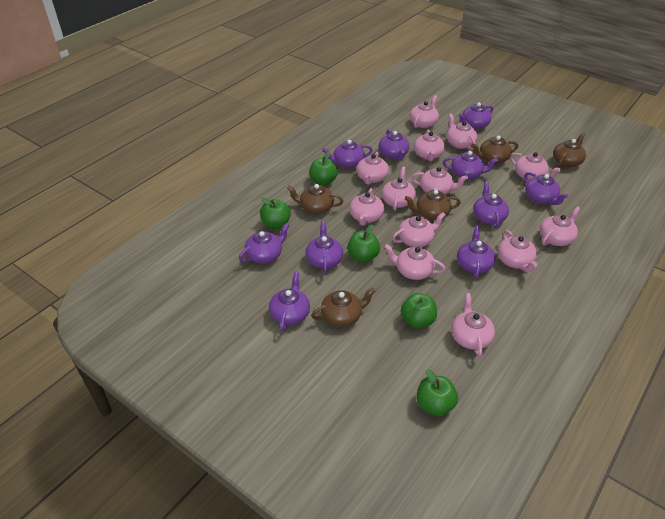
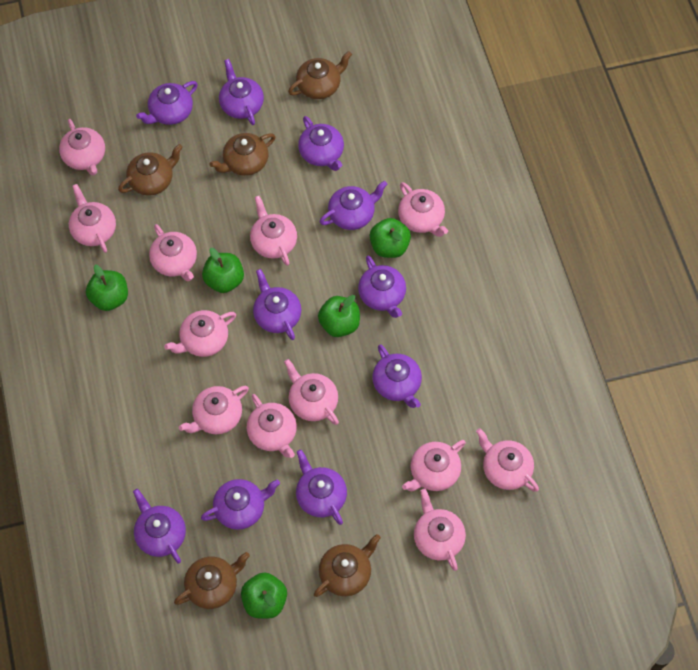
pink teapot: [349,188,384,226] [357,151,389,185] [382,167,416,211] [384,244,445,280] [392,212,446,247] [410,95,439,128] [411,167,468,195] [414,130,445,161] [447,114,477,150] [451,293,495,357] [498,230,538,272] [510,152,561,181] [540,206,580,246] = 13 -> [59,119,105,176] [69,184,116,253] [149,224,197,281] [164,310,236,357] [179,386,249,434] [247,394,297,458] [250,196,297,266] [284,359,339,425] [398,182,448,237] [402,440,466,491] [414,489,466,571] [476,428,539,492] = 12

